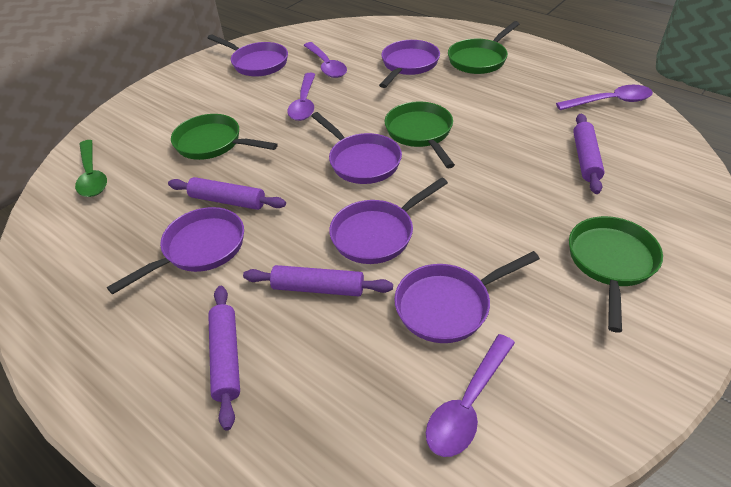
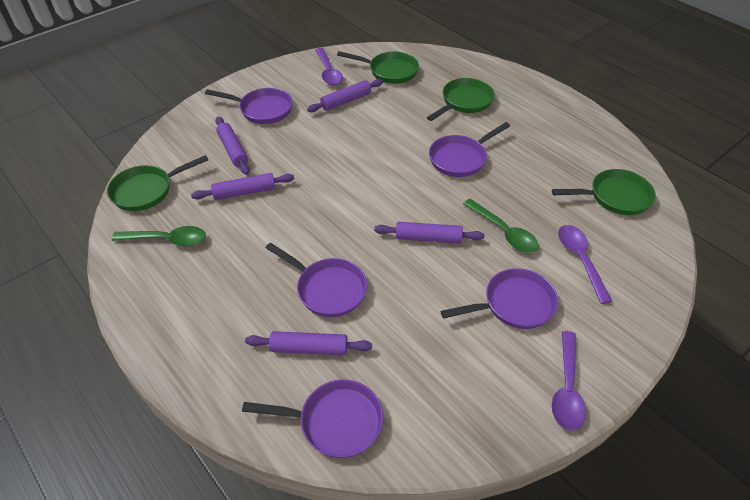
green spoon: [75,140,107,197] = 1 -> [112,226,206,247] [463,199,539,253] = 2
purple pan: [107,207,244,295] [208,34,288,77] [311,112,402,184] [329,177,448,264] [379,40,440,88] [394,251,540,343] = 6 -> [205,88,293,124] [242,380,383,458] [266,242,367,317] [429,122,510,177] [441,268,558,329] = 5
purple rolling pin: [168,177,286,210] [208,286,240,431] [243,265,393,296] [573,114,605,194] = 4 -> [191,173,294,200] [215,117,250,175] [245,331,372,355] [307,79,383,112] [374,222,484,243] = 5
purple spoon: [287,73,315,121] [303,42,347,78] [426,334,515,457] [556,85,653,110] = 4 -> [315,48,343,85] [552,331,586,430] [558,225,612,304] = 3

